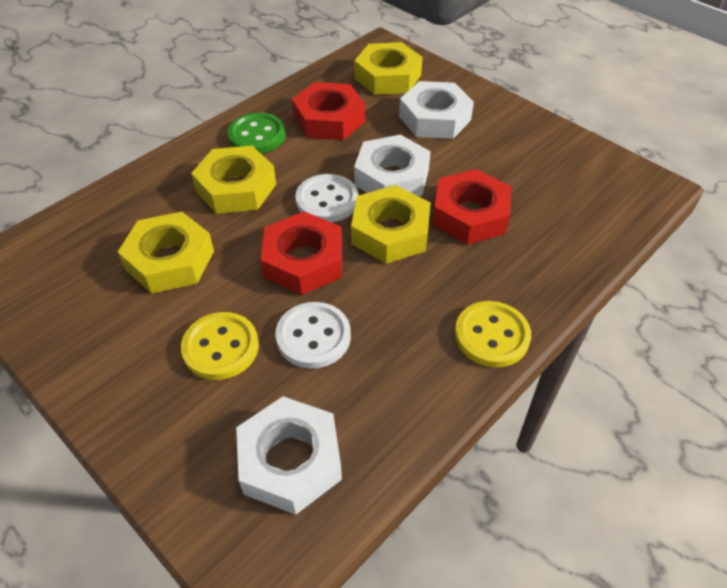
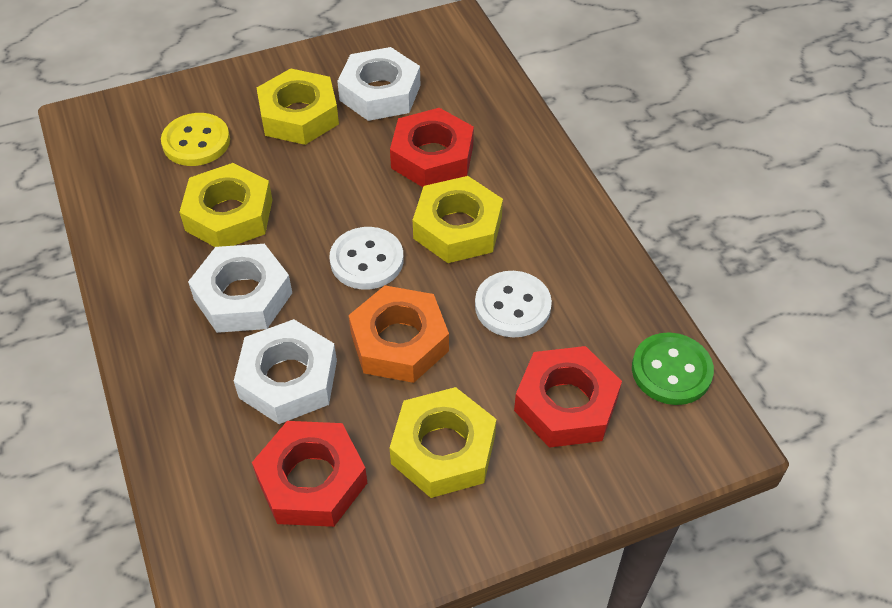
orange nut: none = 0 -> [349,285,449,383] = 1
yellow button: [181,312,259,380] [455,301,531,367] = 2 -> [161,113,230,166] = 1

